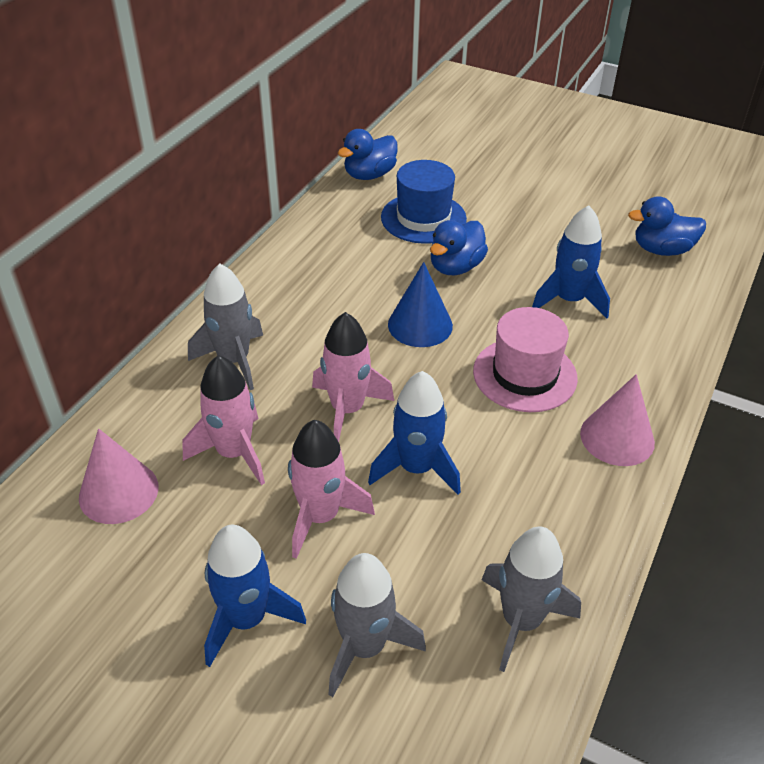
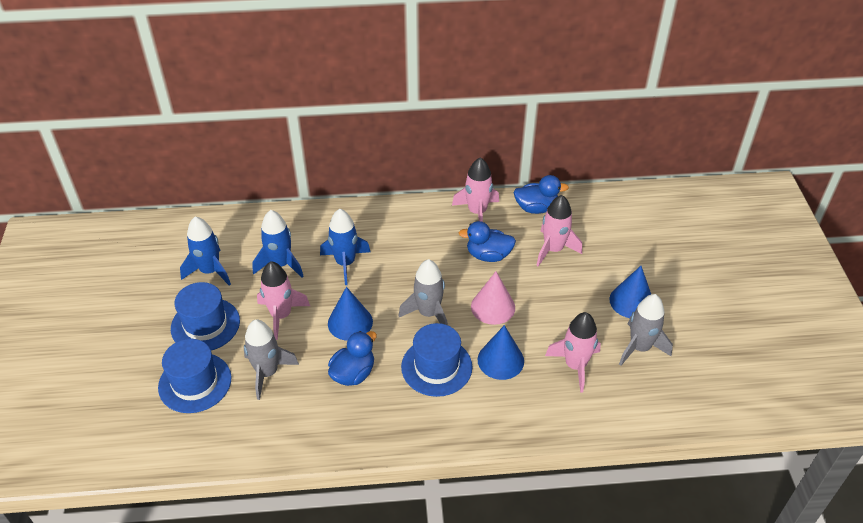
blue cone: [388,262,453,347] = 1 -> [328,287,373,341] [478,325,524,380] [610,266,651,318] = 3
blue hat: [381,160,467,244] = 1 -> [158,339,232,413] [171,282,240,351] [401,323,472,397] = 3
pink cone: [79,428,159,524] [580,374,655,466] = 2 -> [471,272,515,325] = 1
pink hat: [473,307,578,412] = 1 -> none = 0
pink rocket: [182,355,265,485] [288,420,375,559] [312,312,394,442] = 3 -> [257,261,310,340] [452,157,499,222] [536,195,582,267] [545,312,601,393] = 4

